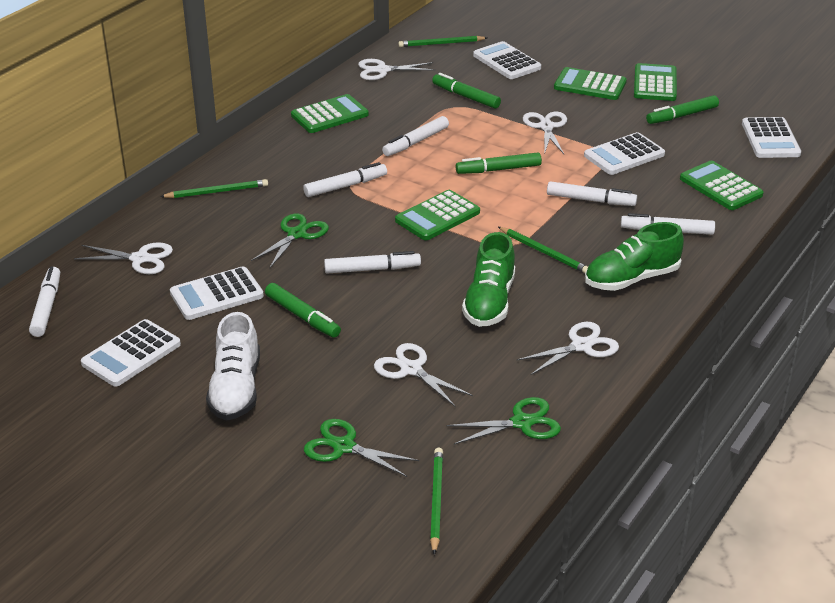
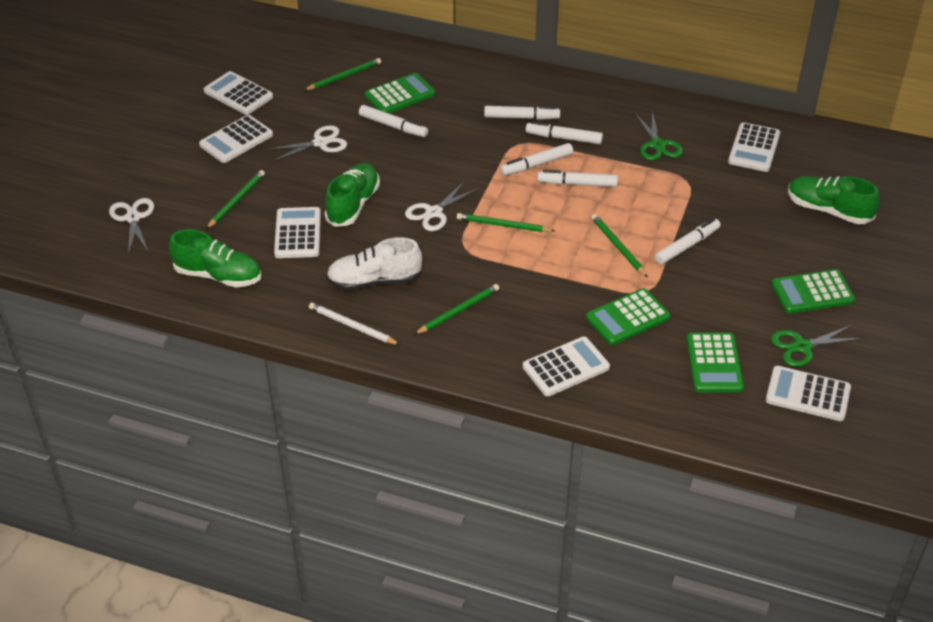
green calculator: [291,94,369,133] [395,190,480,240] [554,67,627,100] [634,63,677,101] [680,161,764,210] = 5 -> [365,73,435,113] [586,288,670,345] [687,333,744,393] [771,269,855,314] = 4
green marker: [265,283,341,338] [432,73,501,109] [455,152,542,174] [646,95,719,124] = 4 -> none = 0
green pencil: [160,179,268,198] [398,36,487,47] [430,448,443,555] [498,227,588,273] = 4 -> [206,170,265,229] [304,58,381,90] [414,284,499,335] [457,213,555,232] [591,214,648,278] = 5
green scissors: [251,213,329,269] [304,419,419,477] [446,397,561,444] = 3 -> [635,111,683,160] [771,325,863,367] = 2
green shoe: [462,232,515,327] [585,222,684,291] = 2 -> [169,229,261,288] [324,163,380,227] [788,176,880,224] = 3
white calculator: [81,319,181,387] [170,266,264,320] [473,41,541,79] [584,132,665,175] [742,117,801,158] = 5 -> [199,115,273,163] [204,71,273,115] [274,207,321,258] [523,336,610,396] [728,122,780,172] [766,366,851,421] = 6
white pencil: none = 0 -> [309,303,400,345] = 1
white scissors: [74,242,173,274] [358,59,435,80] [374,343,473,406] [517,322,619,375] [523,112,567,154] = 5 -> [109,198,154,255] [268,125,347,161] [405,182,478,231] = 3

